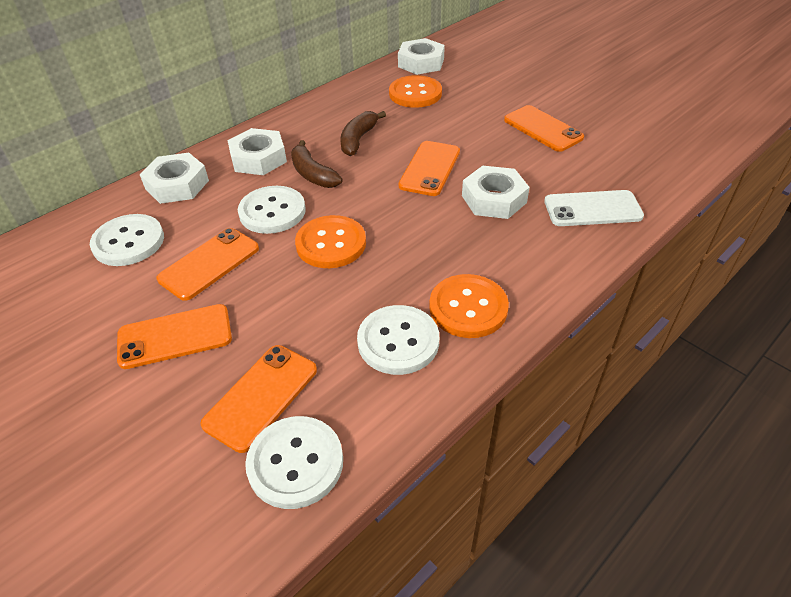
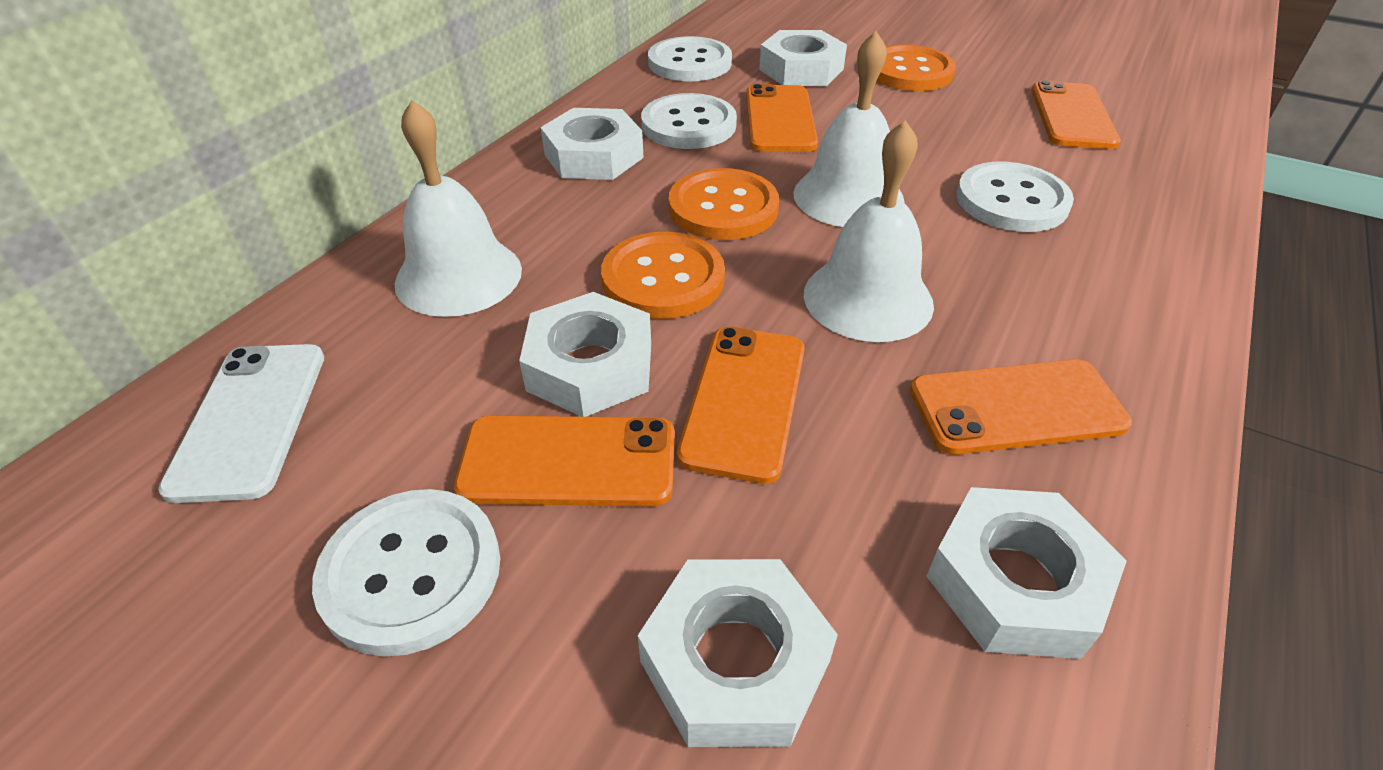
brown banana: [291,140,343,188] [340,111,386,156] = 2 -> none = 0
white bell: none = 0 -> [395,100,522,317] [794,31,904,227] [804,120,934,342] = 3
white nut: [140,153,209,204] [227,128,287,175] [398,38,445,75] [462,166,530,219] = 4 -> [519,292,651,417] [540,108,644,180] [638,559,838,747] [759,30,847,86] [926,487,1127,659] = 5

